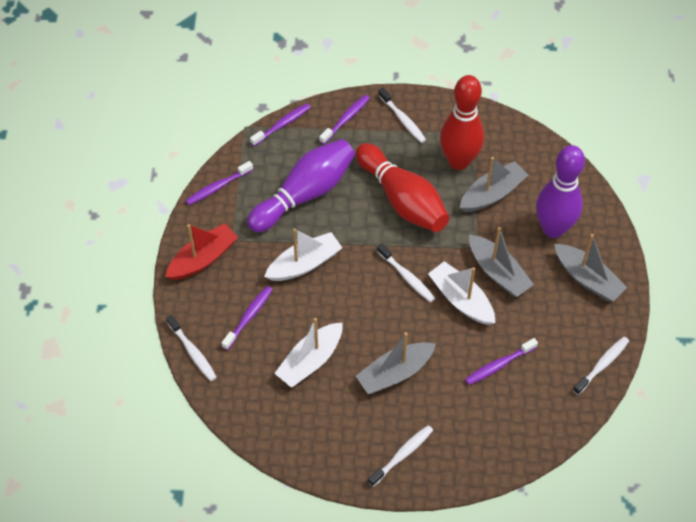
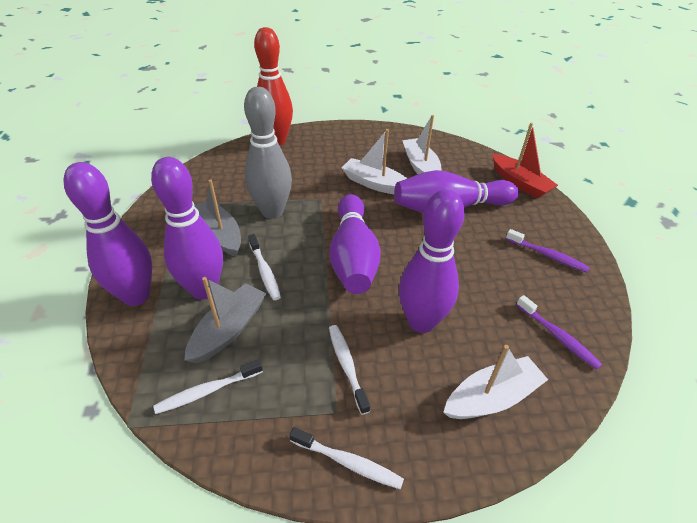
grey boat: [356,332,436,394] [460,157,528,212] [469,227,534,297] [554,234,627,301] = 4 -> [184,277,266,363] [195,179,241,257] = 2
grey bowling pin: none = 0 -> [244,87,292,219] = 1
purple bowling pin: [247,139,355,232] [536,145,585,238] = 2 -> [63,162,152,306] [151,157,223,300] [329,194,381,294] [394,170,519,213] [399,190,465,333] = 5
purple toothbrush: [186,161,253,205] [221,286,273,350] [250,103,311,146] [319,95,370,144] [465,338,538,385] = 5 -> [506,229,590,273] [516,295,602,370] = 2
red bowling pin: [356,143,449,232] [440,75,484,170] = 2 -> [254,27,293,146] = 1
white toothbrush: [166,315,217,381] [368,425,433,487] [377,243,435,303] [379,88,426,143] [573,336,629,395] = 5 -> [153,359,263,414] [248,234,281,300] [289,427,404,490] [329,325,370,415] = 4

